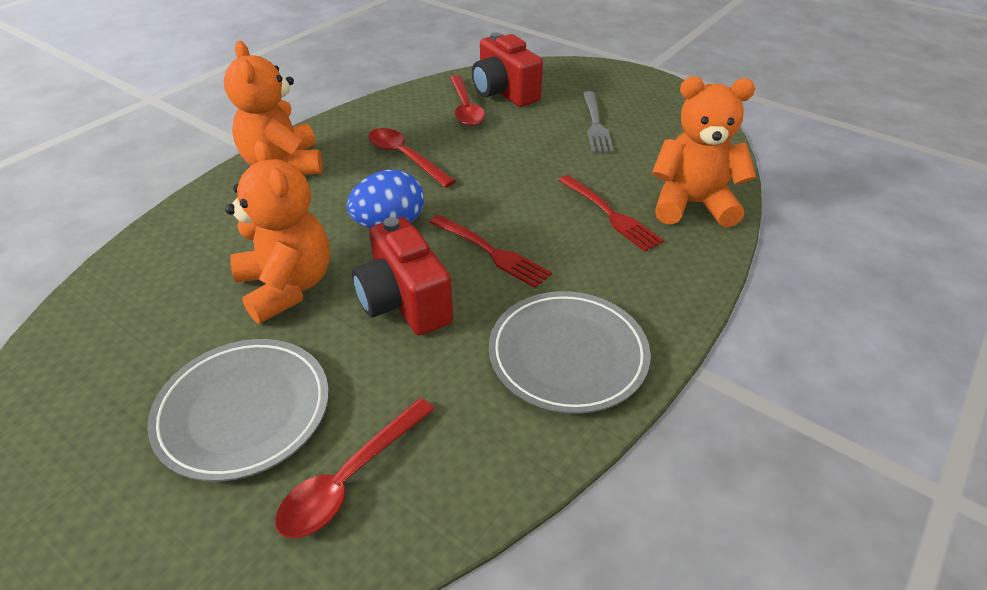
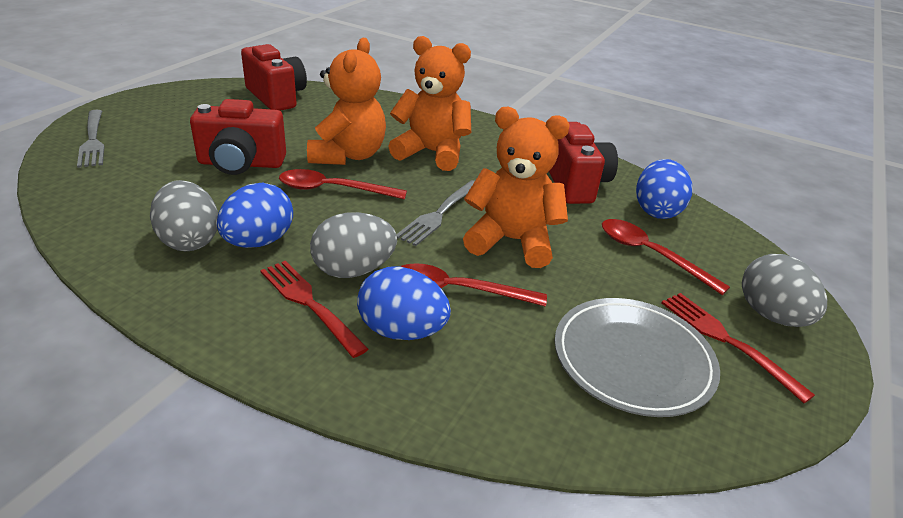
blue egg: [347,170,424,228] = 1 -> [217,183,293,248] [357,266,451,340] [636,159,692,219] = 3
grey egg: none = 0 -> [150,180,218,251] [310,212,397,278] [742,254,827,327] = 3
grey fork: [583,91,614,153] = 1 -> [77,110,105,168] [396,180,475,246] = 2
grey plate: [147,339,329,482] [489,291,651,414] = 2 -> [555,298,720,417] = 1
red camera: [352,217,453,335] [472,32,543,107] = 2 -> [190,99,286,175] [241,44,307,111] [549,122,618,204] = 3

